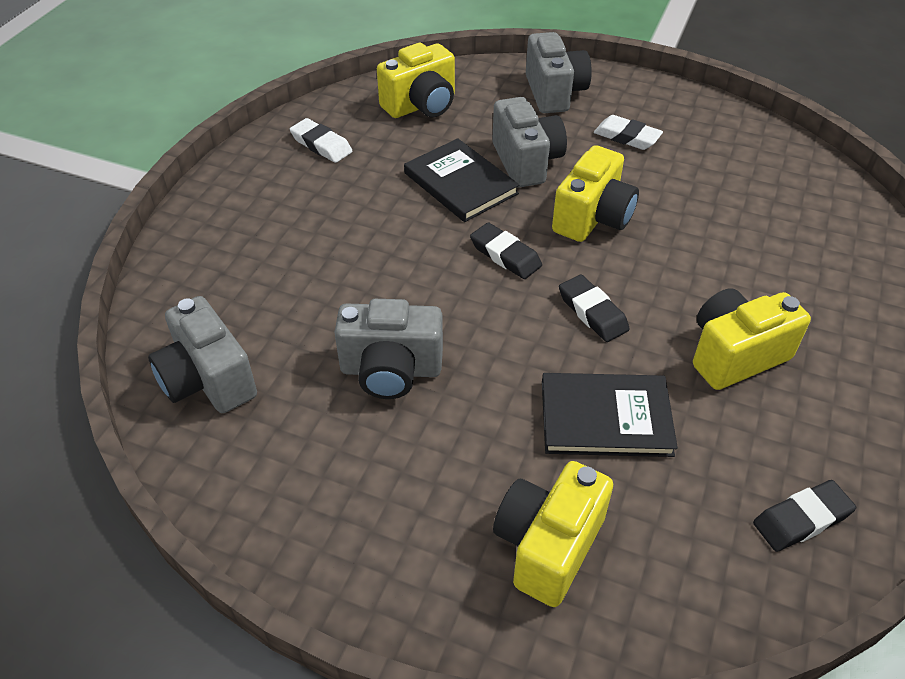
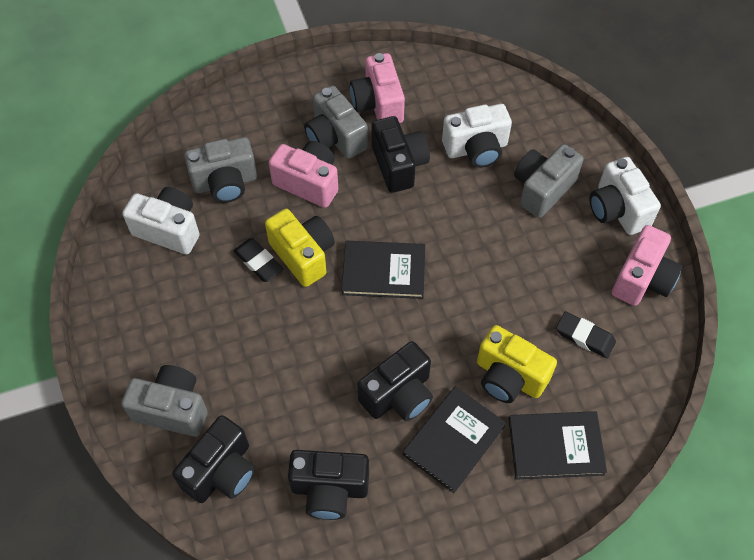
black book: [404,138,520,222] [542,373,678,457] = 2 -> [342,241,425,299] [403,387,506,493] [509,411,607,480] = 3
black camera: none = 0 -> [172,415,255,503] [288,450,369,520] [357,341,433,421] [372,116,430,193] = 4
black eraser: [470,222,542,279] [559,275,629,342] [753,480,856,552] = 3 -> [234,238,283,282] [556,311,616,358] = 2
pink camera: none = 0 -> [269,141,338,208] [350,53,405,123] [612,225,683,306] = 3
white camera: none = 0 -> [122,187,200,254] [442,104,512,168] [590,157,661,235] = 3
white eraser: [290,118,352,163] [594,115,663,150] = 2 -> none = 0
yellow camera: [377,43,455,118] [493,461,613,607] [552,145,639,242] [693,288,811,390] = 4 -> [265,209,335,287] [477,325,557,403] = 2

